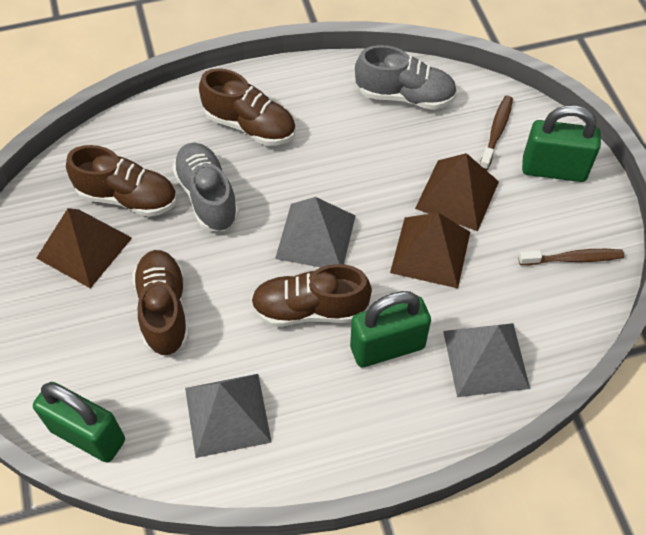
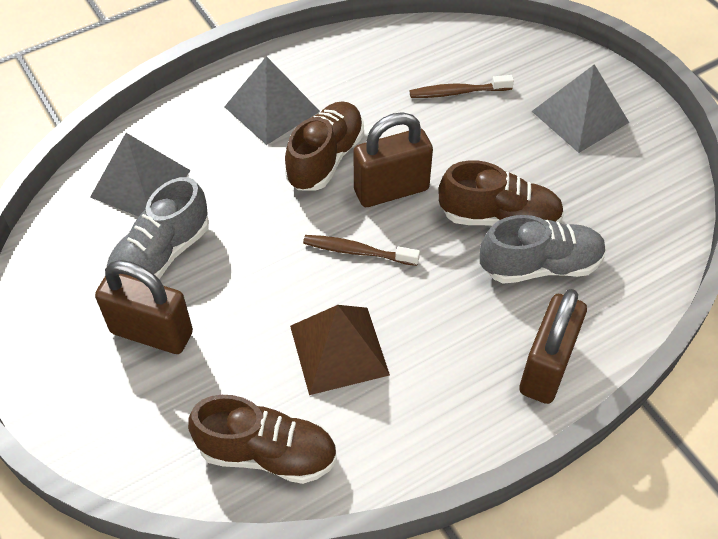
brown padlock: none = 0 -> [95,260,193,354] [354,112,433,207] [519,289,587,404] = 3
brown pyramid: [37,208,132,288] [390,213,470,288] [415,153,499,231] = 3 -> [290,305,390,395] = 1
brown shoe: [66,145,177,217] [132,250,189,355] [199,68,296,146] [251,264,372,327] = 4 -> [188,395,337,484] [285,101,364,191] [439,160,564,226] = 3
green padlock: [33,382,125,463] [350,291,431,368] [522,105,601,182] = 3 -> none = 0

